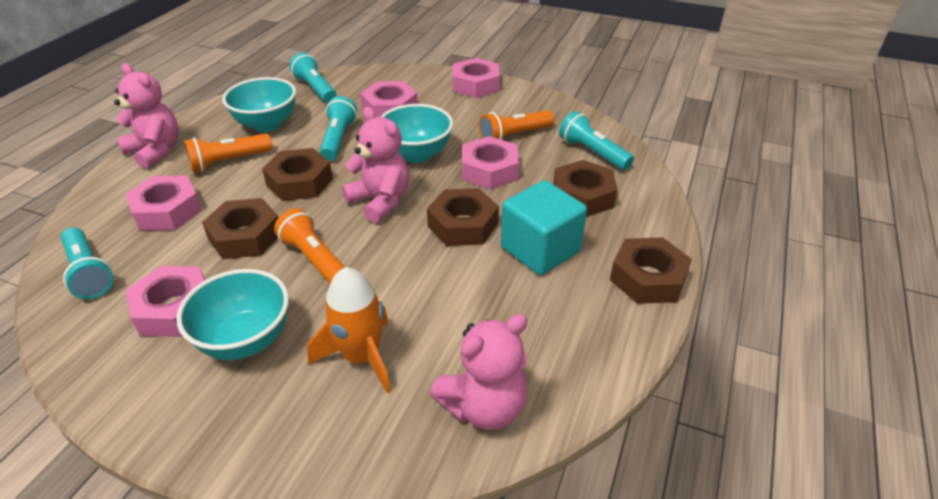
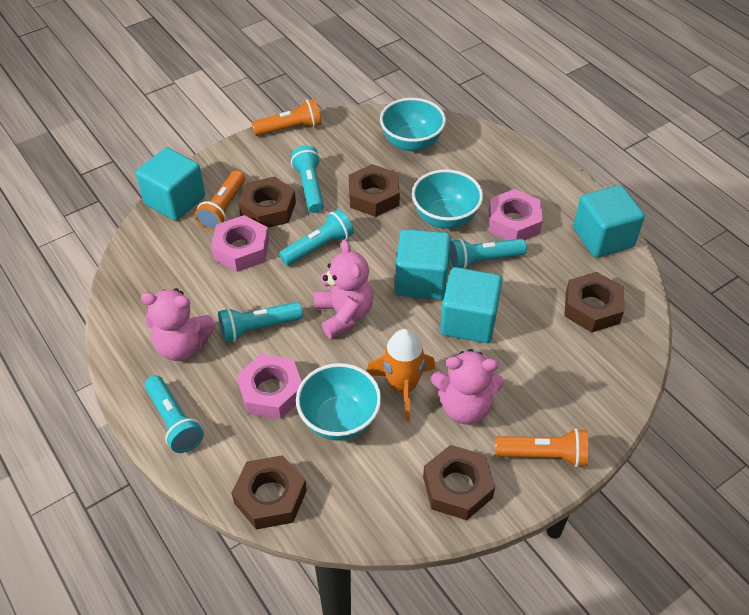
pink nut: [125,176,202,230] [125,266,205,337] [360,81,418,117] [452,58,500,98] [462,136,519,189] = 5 -> [211,215,269,272] [237,354,302,419] [488,189,543,240] = 3
turquoise cube: [501,180,587,275] = 1 -> [136,147,205,221] [395,229,451,300] [440,267,502,343] [573,185,645,258] = 4
turquoise flashlight: [61,227,113,299] [289,52,337,103] [319,96,357,161] [559,111,634,170] = 4 -> [145,375,204,453] [218,302,303,342] [279,209,354,266] [291,145,324,213] [449,238,527,269] = 5

